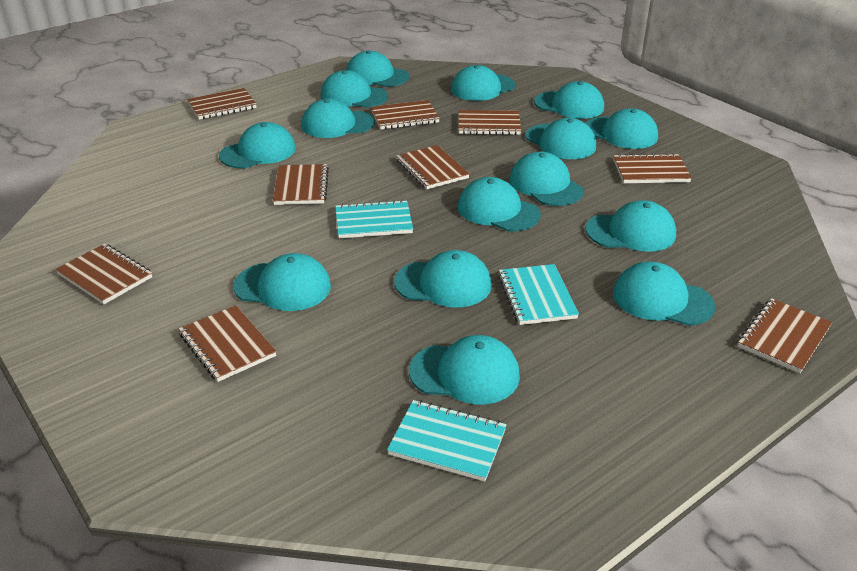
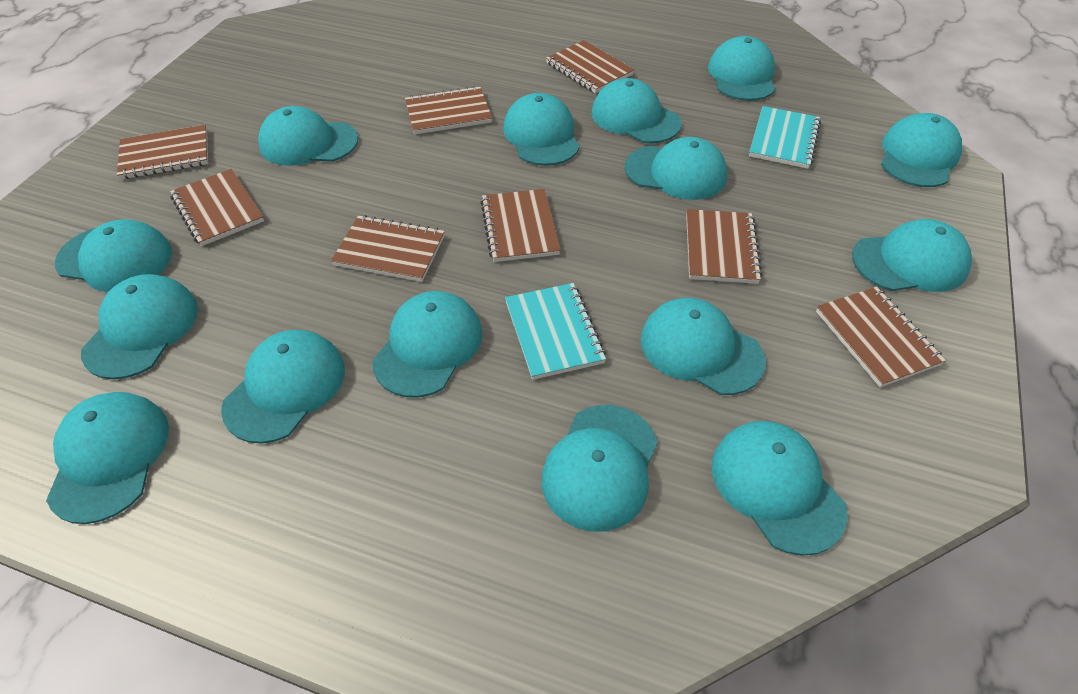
brown notebook: [55,244,152,304] [179,305,276,382] [187,88,257,120] [273,164,329,205] [371,100,440,130] [396,145,469,189] [459,110,521,135] [613,153,692,183] [738,298,832,373] = 9 -> [117,125,208,180] [170,169,264,246] [331,215,445,282] [405,86,492,134] [480,189,560,262] [546,40,634,93] [686,209,762,284] [816,287,946,387] = 8
turquoise notebook: [335,200,413,238] [387,400,507,481] [498,264,579,325] = 3 -> [505,283,606,380] [749,106,821,169] = 2

